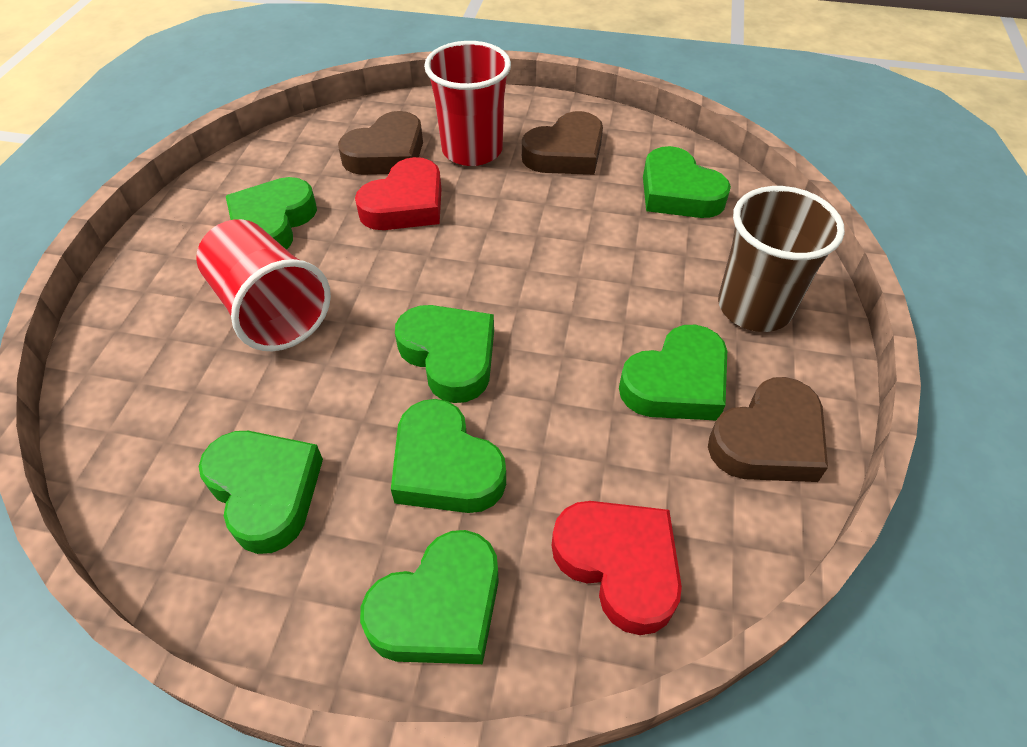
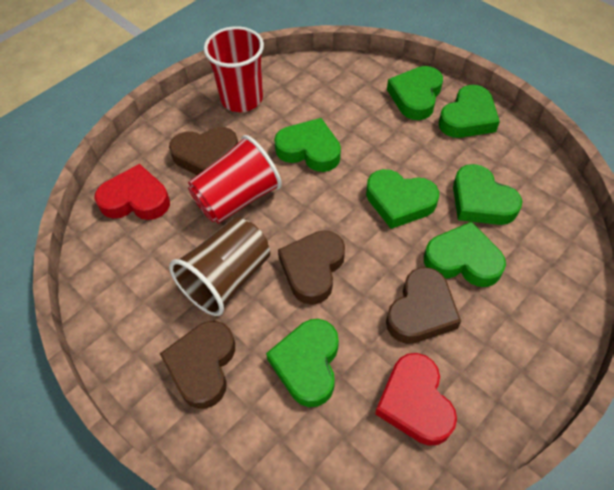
brown heart: [338,111,423,175] [522,111,603,175] [708,377,828,482] = 3 -> [160,321,235,409] [169,127,238,175] [278,230,345,305] [386,267,461,344] = 4

